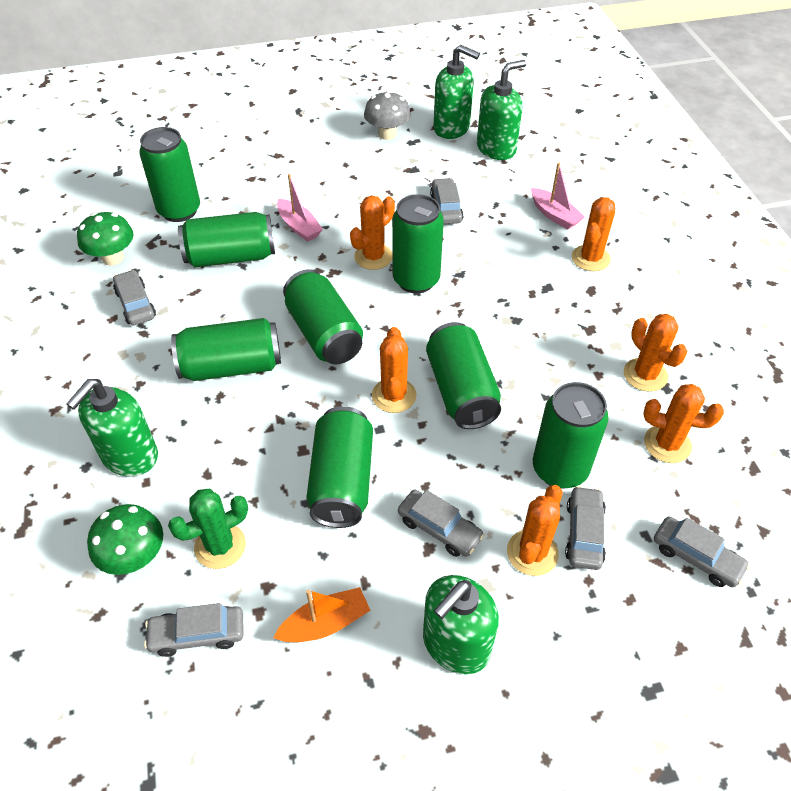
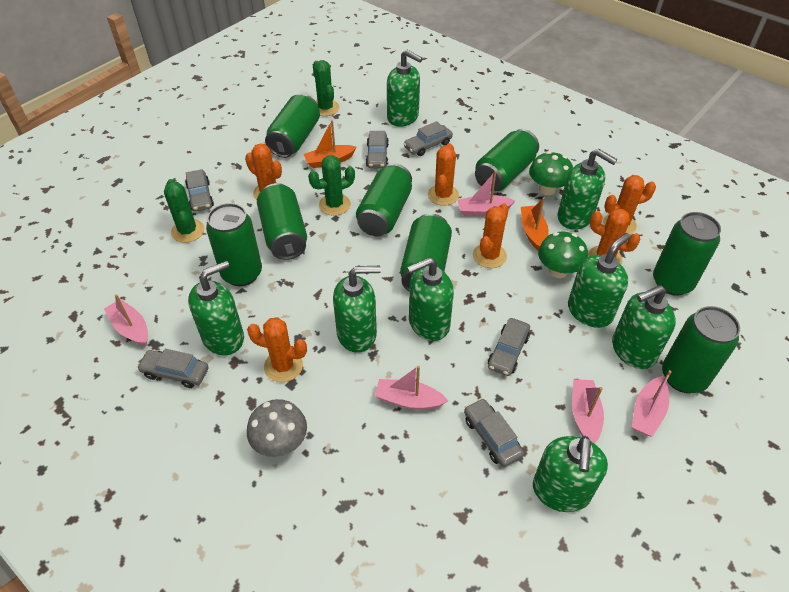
green cactus: [168,489,248,569] = 1 -> [164,179,204,243] [308,155,355,216] [313,60,340,116] = 3
green soap dispenser: [66,379,158,477] [423,575,499,675] [434,45,480,139] [477,60,526,160] = 4 -> [188,261,244,355] [333,266,381,353] [387,50,423,127] [407,257,454,341] [533,436,608,512] [558,149,617,230] [568,233,631,328] [612,285,676,369] = 8
orange boat: [273,587,371,643] = 1 -> [304,120,357,168] [521,197,549,250] = 2
pink boat: [277,174,323,242] [531,162,585,230] = 2 -> [104,294,148,346] [375,366,448,410] [457,171,515,216] [572,379,604,444] [632,370,672,437] = 5

